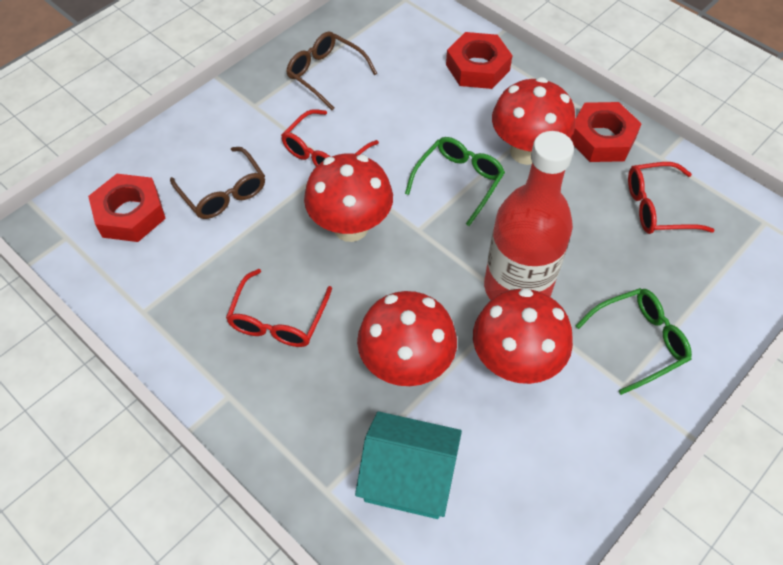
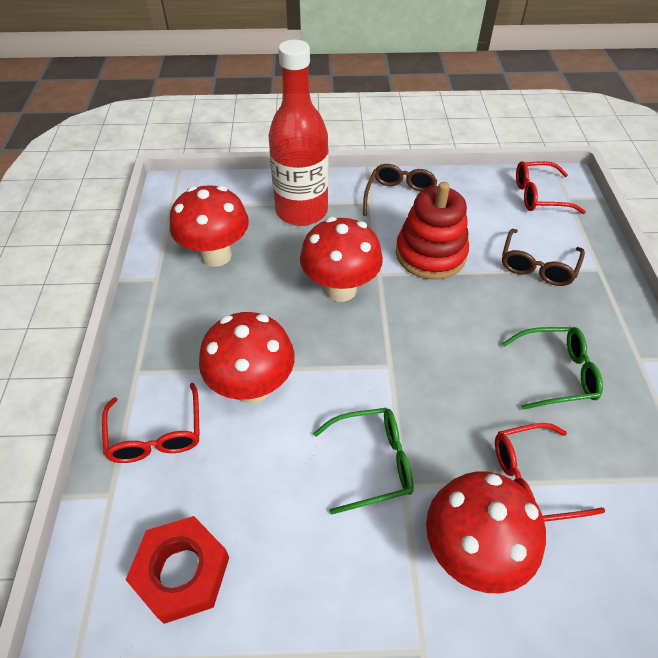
red nut: [88,174,166,242] [446,32,513,89] [570,102,642,162] = 3 -> [126,516,229,624] = 1
red stacking toy: none = 0 -> [396,182,469,280] = 1
turquoise house: [355,411,462,519] = 1 -> none = 0

